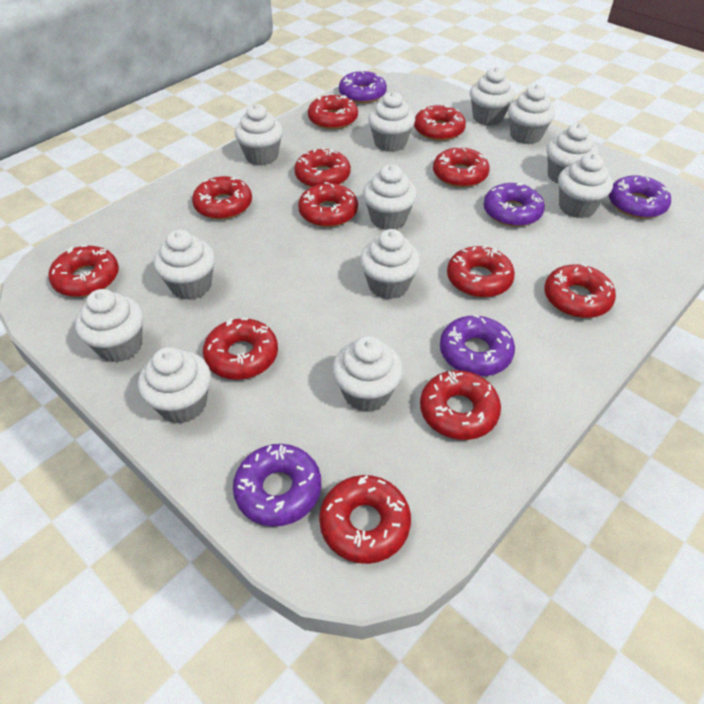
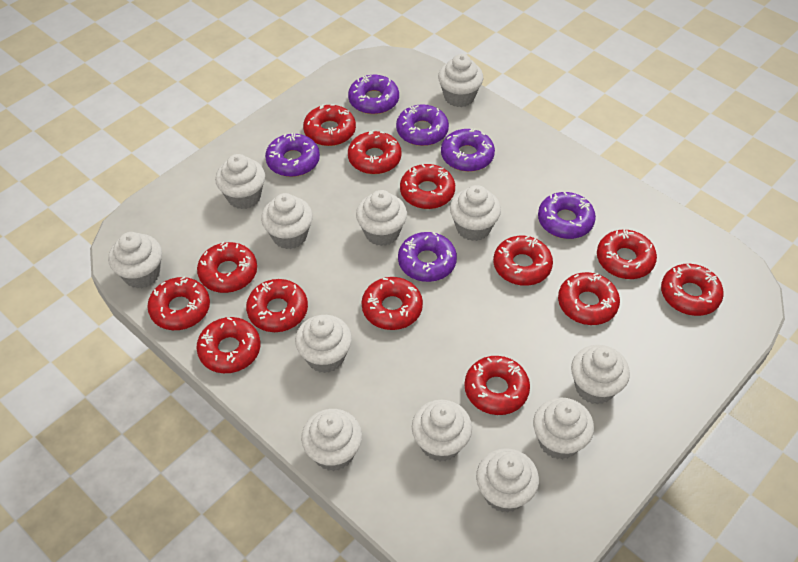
purple donut: [233,444,321,527] [339,70,387,103] [440,315,515,376] [484,182,545,227] [609,174,671,219] = 5 -> [265,133,320,177] [348,75,399,114] [396,104,449,146] [398,232,457,282] [441,129,495,172] [538,192,596,239] = 6
red donut: [48,245,119,297] [192,176,252,220] [203,318,278,380] [294,147,351,187] [298,182,358,227] [308,94,358,130] [319,475,411,564] [414,105,466,141] [420,370,501,440] [433,146,490,188] [447,246,515,298] [544,264,616,318] = 12 -> [147,276,210,330] [196,317,261,373] [197,242,257,293] [246,279,308,332] [303,104,356,146] [348,130,402,174] [362,277,423,330] [400,164,455,209] [464,356,530,415] [493,236,553,286] [558,272,620,325] [597,229,657,279] [661,264,724,316] = 13

